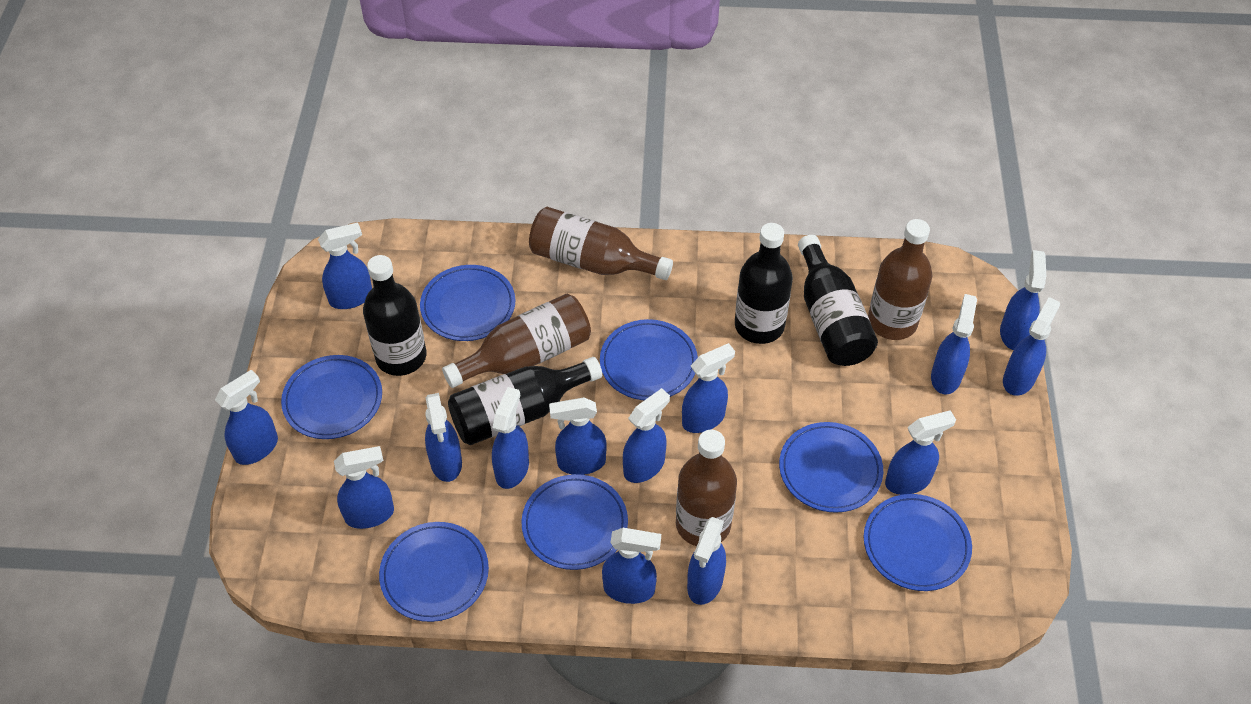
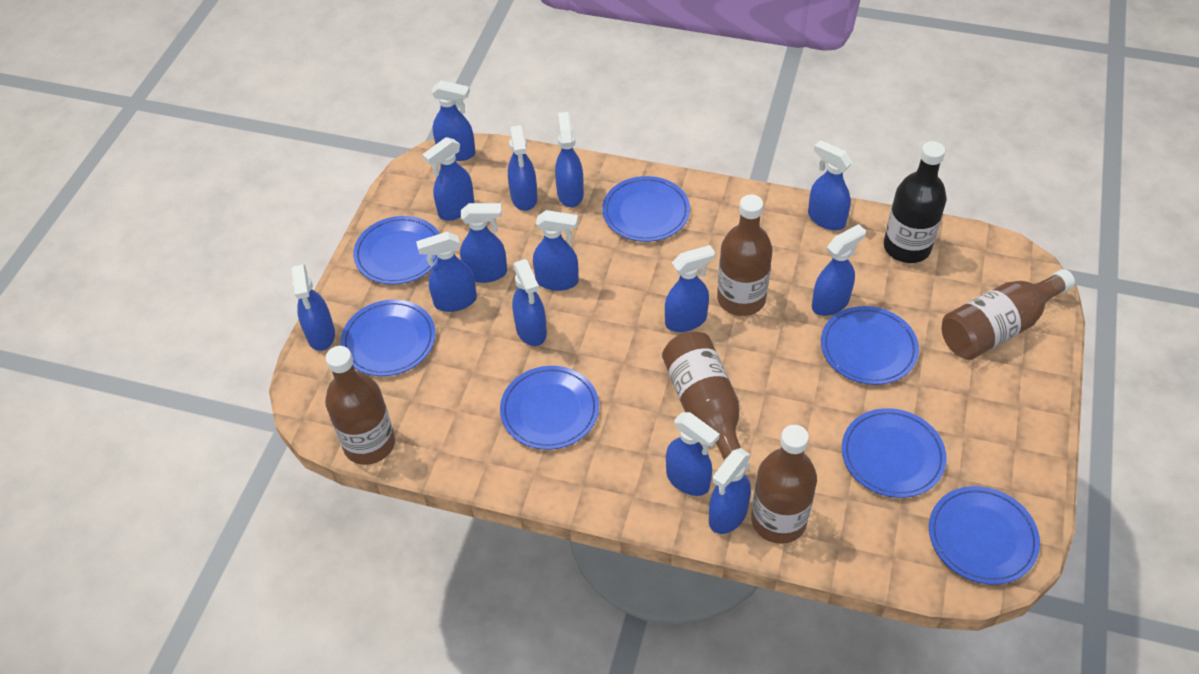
black bottle: [363,255,426,376] [448,357,602,445] [735,223,793,344] [798,235,878,366] = 4 -> [884,141,946,263] = 1
brown bottle: [442,294,591,388] [529,207,673,280] [676,430,737,546] [868,219,932,340] = 4 -> [325,346,395,465] [662,331,750,472] [717,195,773,316] [751,425,817,544] [942,269,1075,360] = 5

